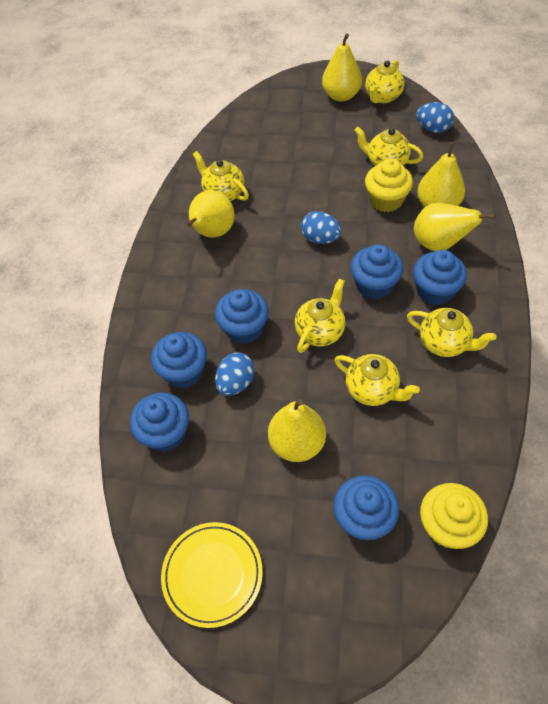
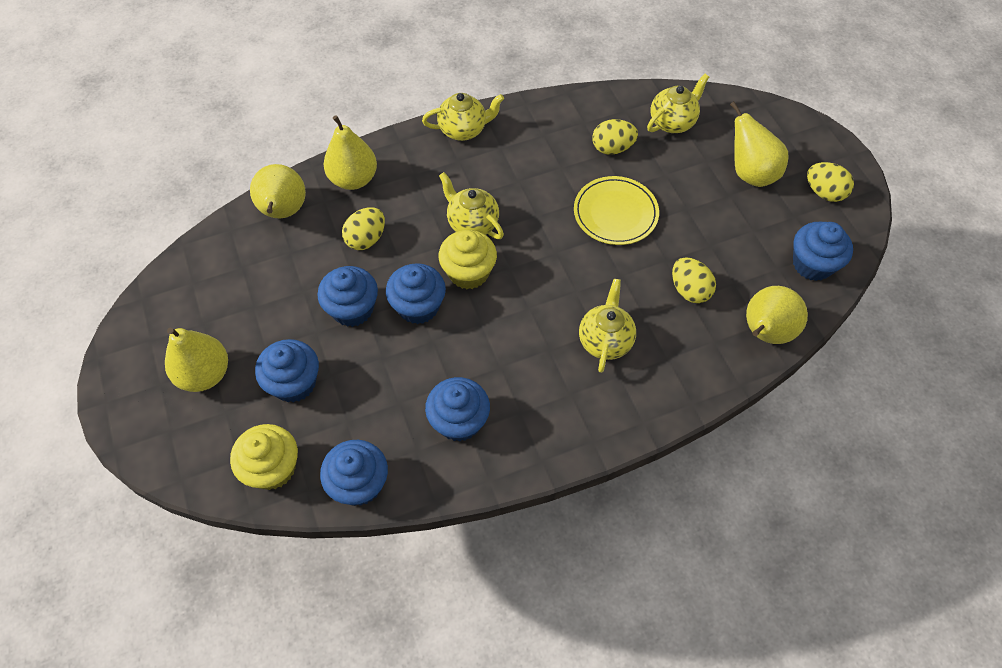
blue egg: [215,352,255,396] [301,211,341,244] [416,102,454,133] = 3 -> none = 0
yellow egg: none = 0 -> [342,207,385,250] [592,119,638,155] [672,257,716,303] [807,162,854,202] = 4
yellow teapot: [193,151,249,201] [295,279,345,353] [334,354,420,406] [354,127,423,166] [365,60,405,103] [407,308,496,357] = 6 -> [422,93,504,141] [439,172,504,239] [579,279,636,373] [647,74,709,133] = 4

